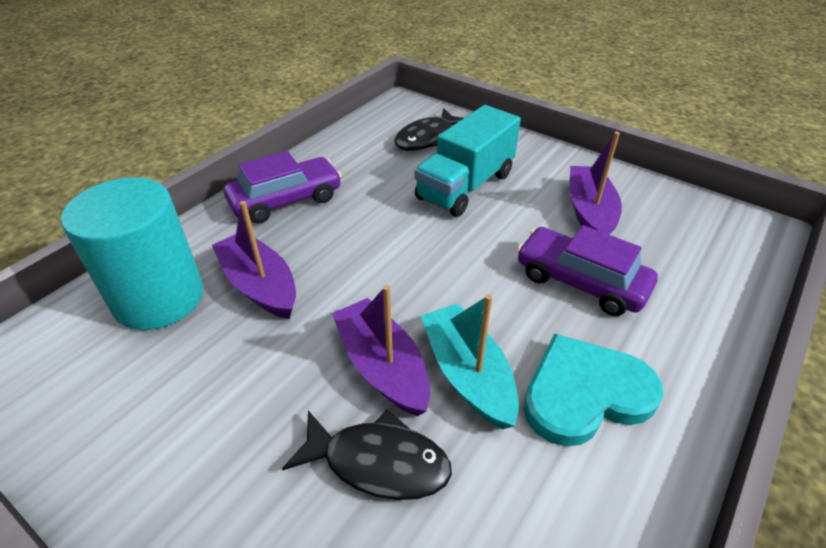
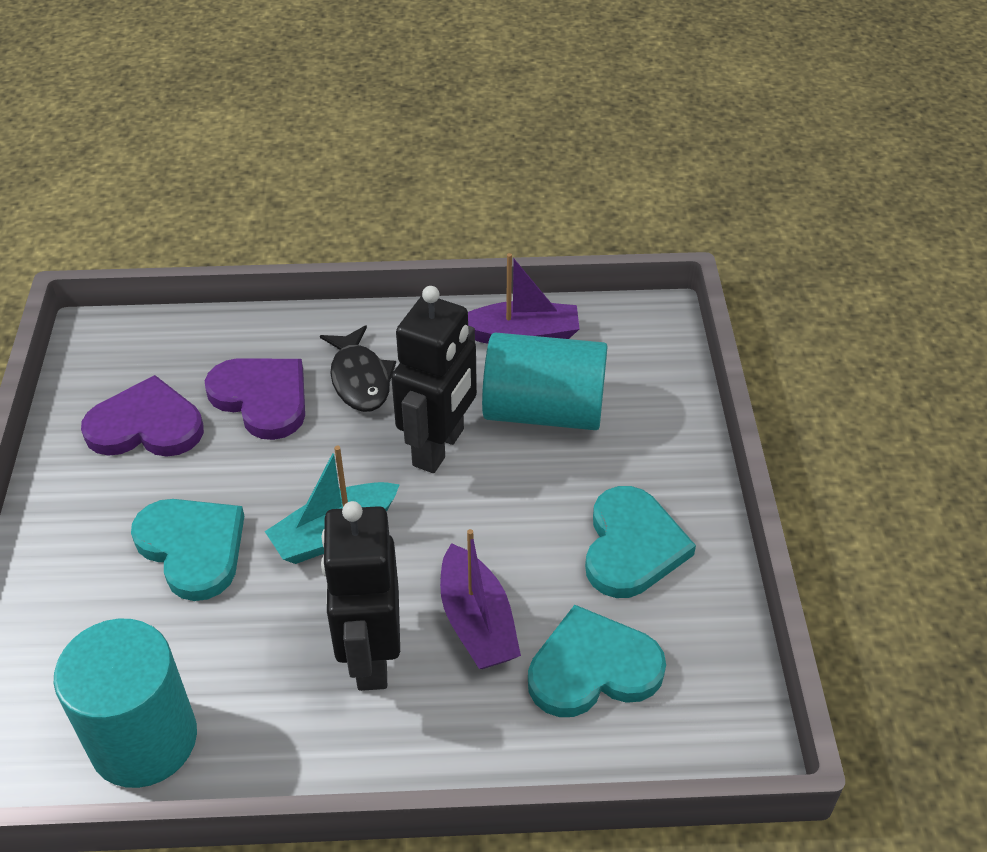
black fish: [282,410,452,500] [394,108,463,151] = 2 -> [320,325,396,412] = 1
black robot: none = 0 -> [321,501,400,691] [391,286,477,473] = 2
purple boat: [212,201,296,319] [332,285,430,416] [570,132,622,235] = 3 -> [440,529,521,669] [468,253,580,344] = 2
purple car: [224,151,342,224] [517,225,658,316] = 2 -> none = 0
purple heart: none = 0 -> [81,375,204,457] [205,358,305,440] = 2
turquoise cylinder: [61,177,204,330] = 1 -> [54,619,197,788] [482,332,608,430] = 2
turquoise heart: [523,333,663,446] = 1 -> [131,499,244,601] [528,605,666,717] [585,486,696,598] = 3
turquoise truck: [414,105,521,217] = 1 -> none = 0

